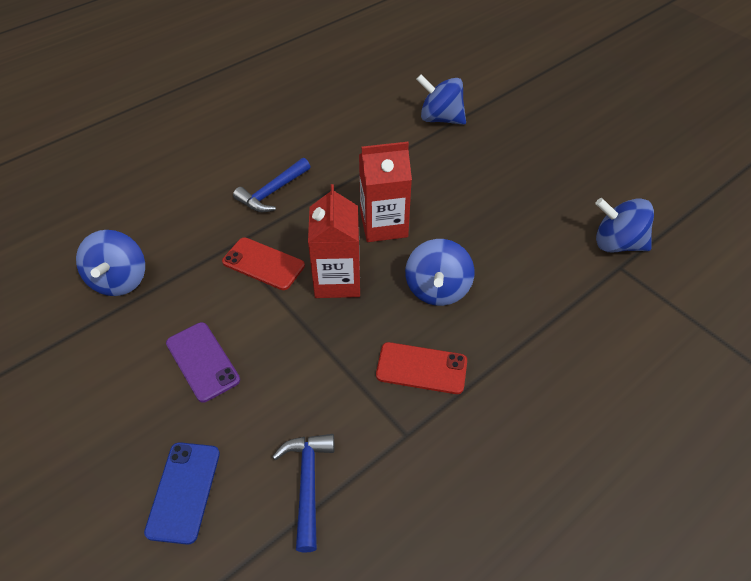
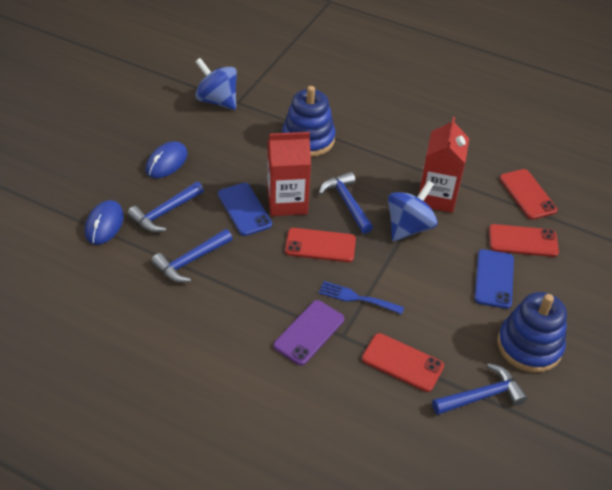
blue fork: none = 0 -> [319,281,404,314] = 1
blue hammer: [233,158,311,212] [272,434,334,553] = 2 -> [127,182,204,232] [151,229,233,283] [319,172,373,234] [432,363,527,415] = 4
blue mouse: none = 0 -> [85,200,124,245] [146,142,188,178] = 2
blue phone: [144,442,220,545] = 1 -> [218,183,272,236] [474,249,514,309] = 2
blue spinning top: [76,230,145,296] [405,239,474,306] [416,74,466,125] [595,198,654,252] = 4 -> [195,58,237,110] [388,180,438,241] = 2
blue stacking toy: none = 0 -> [282,86,335,157] [497,292,567,373] = 2
red phone: [222,237,305,290] [376,342,467,394] = 2 -> [285,228,356,262] [362,333,444,392] [489,224,559,257] [499,169,558,220] = 4

